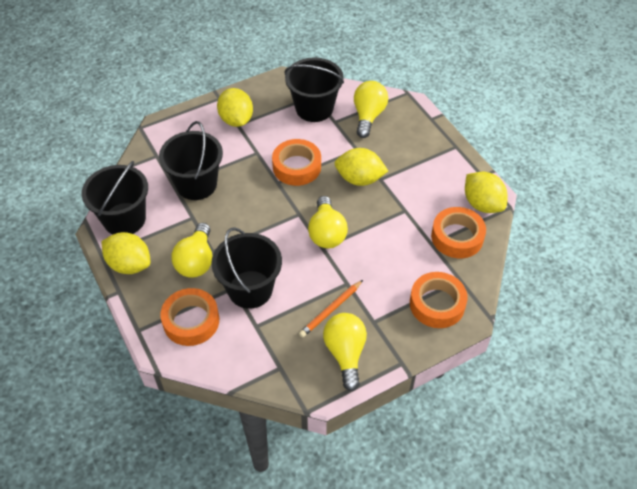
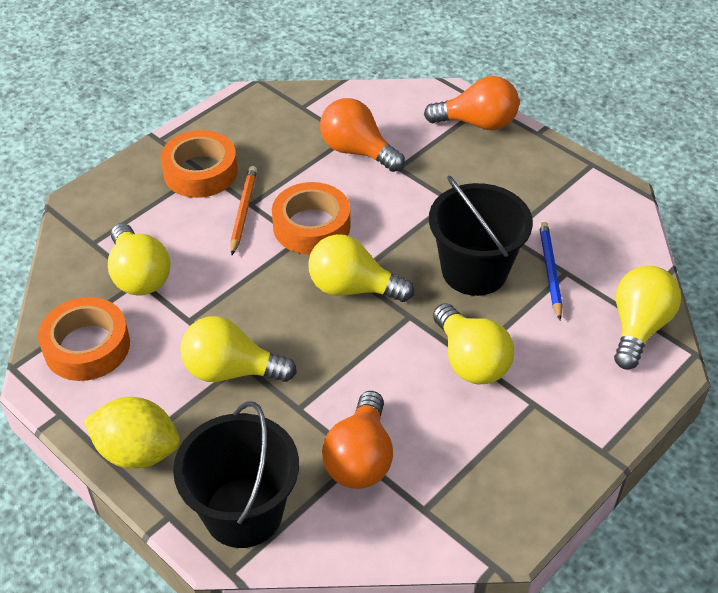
black bucket: [81,161,148,234] [159,121,223,200] [211,227,282,309] [285,57,344,122] = 4 -> [173,401,299,548] [429,176,533,296] = 2
blue pencil: none = 0 -> [539,221,562,320] = 1
orange light bulb: none = 0 -> [320,98,405,172] [322,391,393,489] [424,76,519,130] = 3
orange tape: [160,288,219,346] [272,139,321,186] [410,272,468,328] [431,207,486,258] = 4 -> [38,297,130,381] [160,130,238,198] [272,182,350,255] = 3
yellow lemon: [102,232,150,274] [217,88,253,127] [335,148,388,186] [465,172,507,213] = 4 -> [84,397,180,469] = 1
yellow light bulb: [171,223,212,278] [308,196,348,248] [323,313,367,391] [354,81,388,138] = 4 -> [108,223,171,296] [180,316,297,382] [308,234,414,302] [433,303,514,384] [614,266,681,370] = 5

